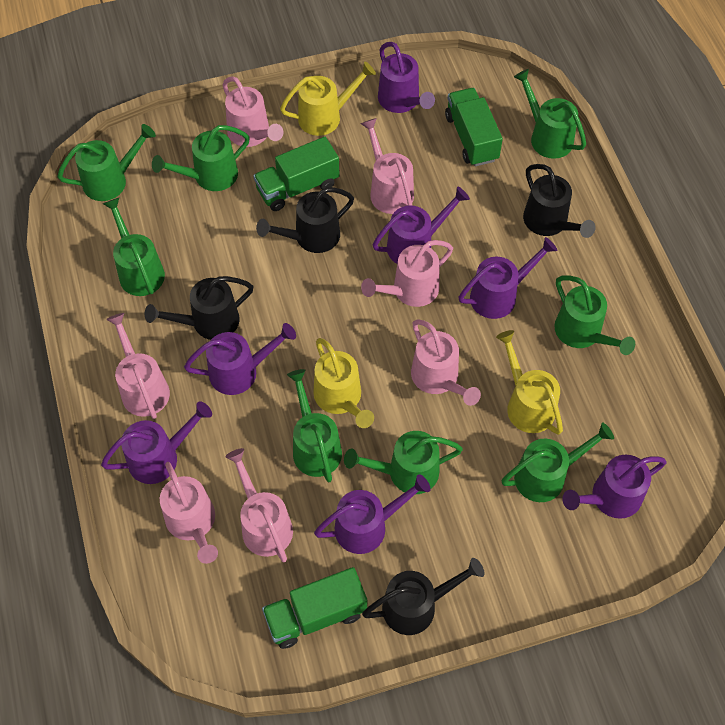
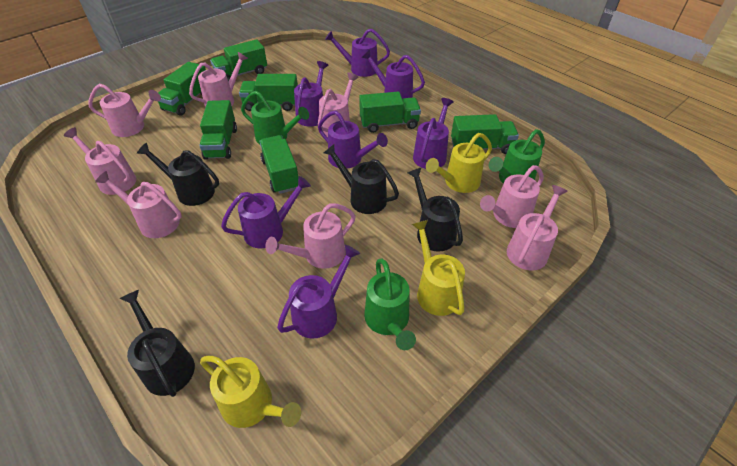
green truck: [253,137,340,211] [262,567,367,649] [445,88,503,166] = 3 -> [158,62,206,116] [199,100,237,160] [210,39,267,82] [239,74,298,111] [259,135,298,194] [359,92,421,133] [451,114,519,154] = 7
green watering can: [57,124,156,201] [103,197,165,296] [152,125,250,191] [287,369,342,482] [344,431,463,494] [502,423,614,502] [514,69,586,159] [554,275,635,355] = 8 -> [241,91,309,144] [364,258,416,350] [489,129,545,184] = 3
pink watering can: [106,313,170,419] [160,462,218,564] [223,76,283,147] [225,448,293,562] [361,118,414,214] [361,240,453,307] [411,319,481,406] = 7 -> [64,127,136,195] [89,84,161,137] [95,171,182,238] [189,52,248,107] [265,204,356,269] [318,72,359,137] [480,165,544,228] [507,185,568,270] = 8

